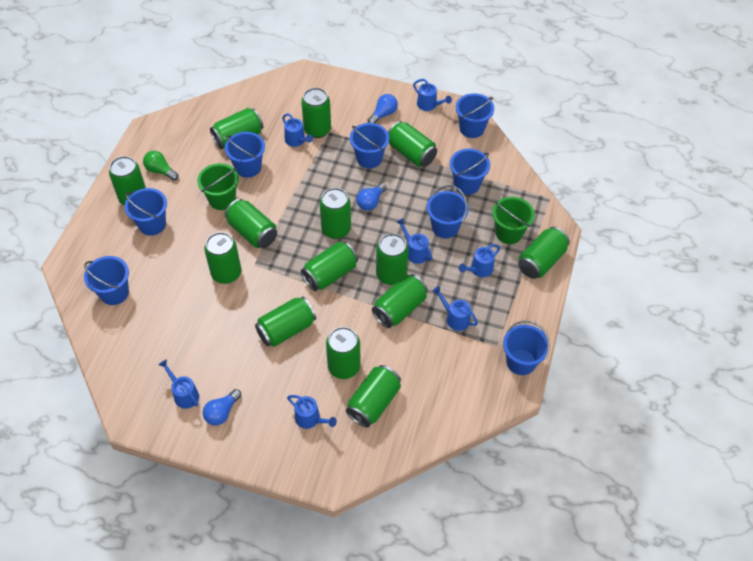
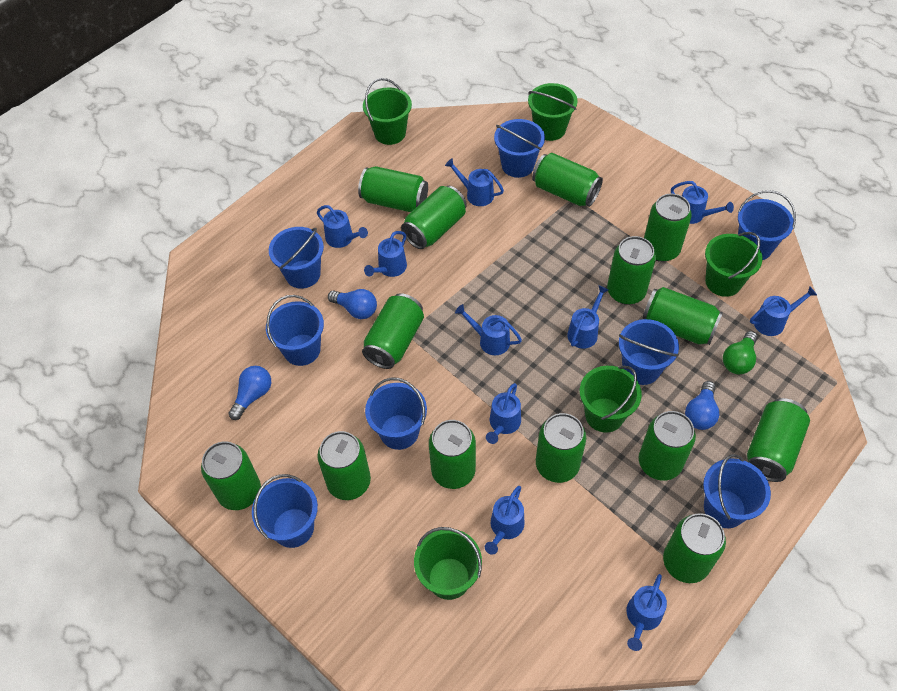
blue watering can: [159,359,199,409] [282,113,313,147] [287,395,337,429] [396,218,433,264] [413,79,452,111] [432,286,478,331] [459,244,500,277] = 7 -> [317,205,368,248] [364,231,407,277] [445,158,504,206] [455,304,522,355] [485,486,524,555] [486,383,521,444] [567,285,609,349] [626,574,667,651] [671,181,734,224] [750,287,817,336] = 10
green bucket: [197,163,239,210] [492,197,535,244] = 2 -> [363,78,412,145] [414,527,482,600] [528,83,578,141] [580,366,642,433] [705,232,763,297] = 5

